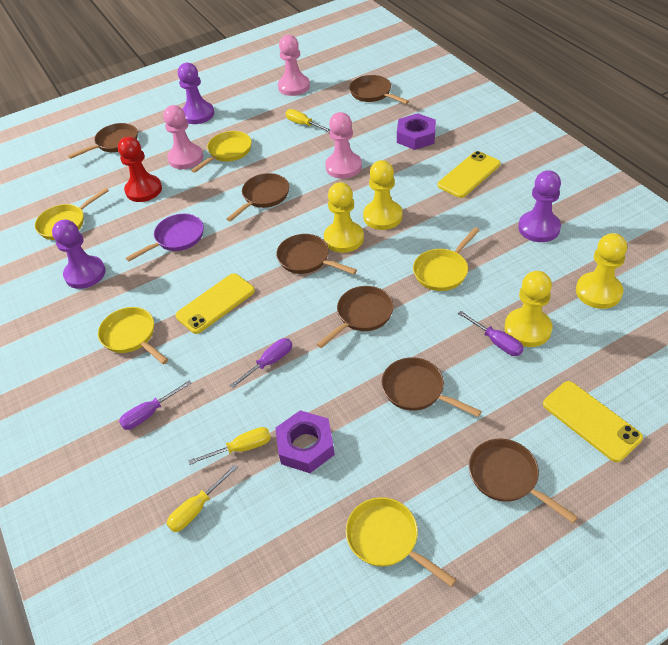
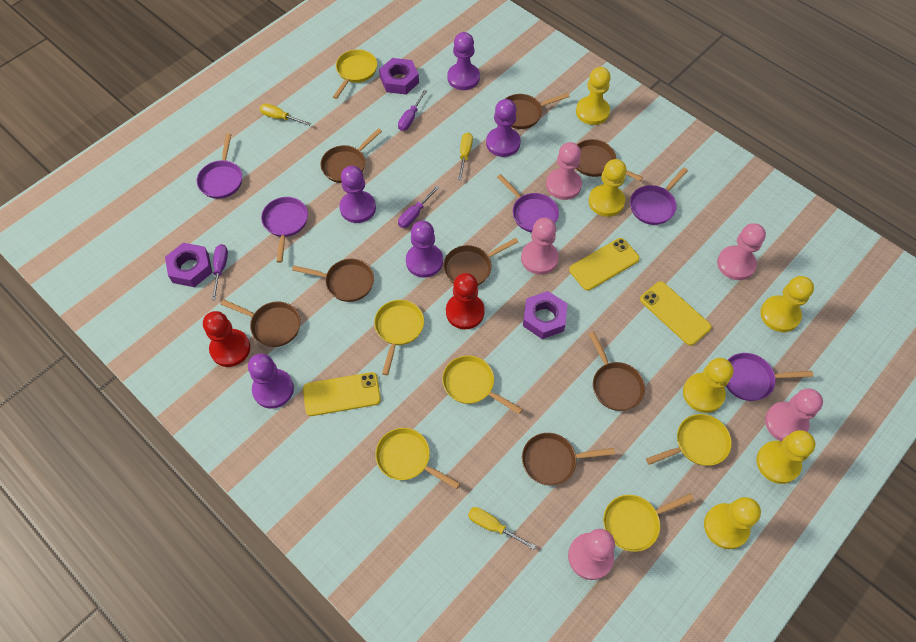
brown pan: [68,123,138,159] [226,173,289,221] [276,234,357,274] [317,286,394,348] [349,75,409,104] [381,357,482,417] [469,439,578,523] = 7 -> [220,299,301,347] [292,259,374,302] [320,128,382,183] [443,238,518,286] [505,93,570,129] [522,433,615,485] [576,139,643,181] [589,331,645,411] = 8
pink pawn: [163,105,203,169] [278,35,310,96] [325,112,362,179] = 3 -> [521,218,559,275] [546,142,582,200] [568,529,615,580] [717,223,766,280] [765,388,823,441] = 5
purple nut: [275,410,335,473] [397,113,436,150] = 2 -> [165,243,212,287] [379,58,419,94] [523,291,567,339] = 3
purple pan: [126,214,204,261] = 1 -> [197,133,242,199] [261,197,308,263] [497,174,559,233] [630,168,688,225] [726,353,813,401] = 5
purple pawn: [52,219,106,289] [178,63,214,124] [518,170,561,242] = 3 -> [248,353,294,409] [339,166,376,223] [406,221,443,278] [447,32,480,90] [486,99,521,157] = 5
red pawn: [118,137,162,202] = 1 -> [203,311,250,367] [446,273,485,329] = 2
yellow pan: [35,188,109,240] [98,307,168,364] [191,131,252,173] [346,497,456,587] [413,227,480,291] = 5 -> [333,49,377,99] [374,300,424,375] [375,428,460,489] [442,355,522,414] [603,493,694,552] [646,414,732,466] = 6
yellow pawn: [324,182,364,253] [363,160,403,230] [504,271,552,347] [576,233,627,309] = 4 -> [576,67,611,125] [589,159,626,217] [683,358,734,413] [704,497,761,549] [756,430,815,484] [760,276,814,332] = 6

